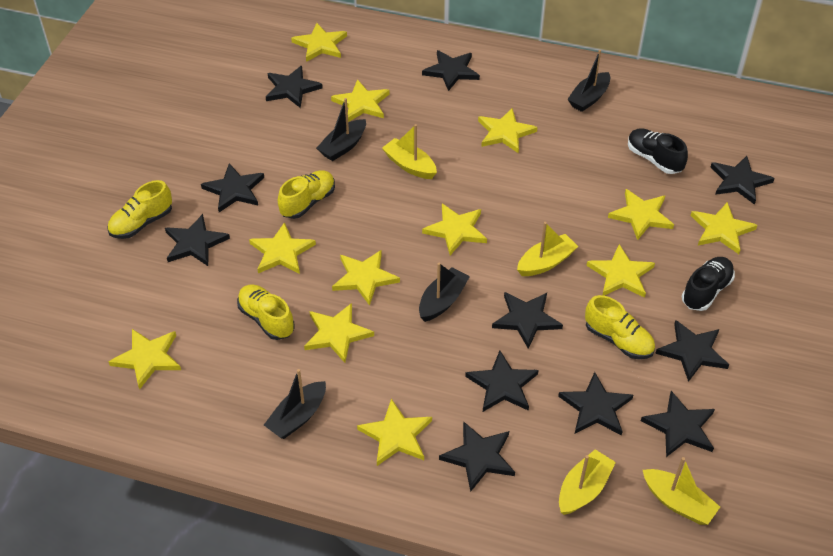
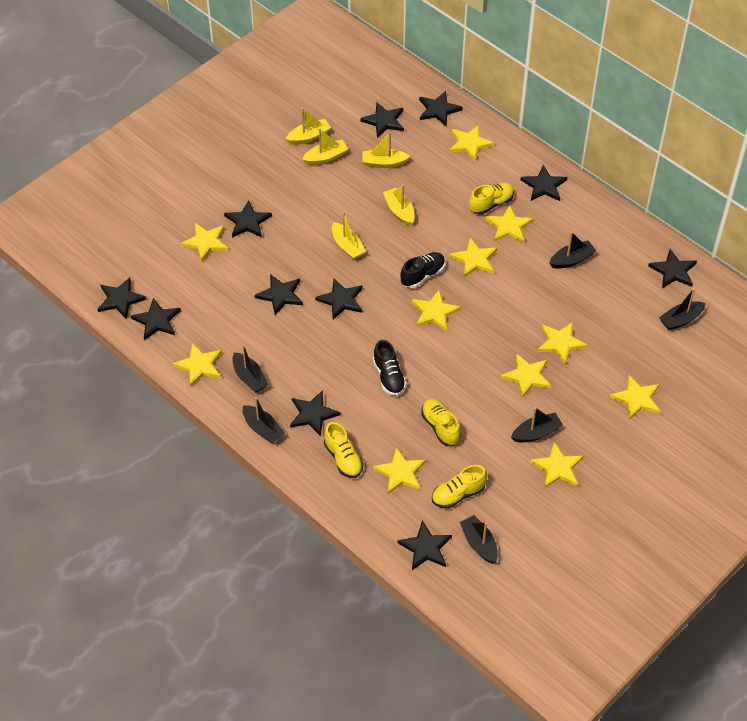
black boat: [264,369,326,439] [316,98,366,161] [419,263,470,322] [568,50,610,112] = 4 -> [232,345,269,393] [243,397,285,444] [460,515,498,564] [511,407,563,443] [549,232,596,269] [659,288,706,330] = 6
yellow boat: [382,124,437,179] [517,222,579,276] [559,449,616,515] [643,457,720,525] = 4 -> [286,108,331,145] [302,128,348,165] [332,212,366,260] [362,132,410,168] [383,185,414,226] = 5
yellow star: [108,329,181,390] [249,222,316,274] [291,23,347,62] [304,303,374,363] [331,79,390,122] [332,250,400,306] [357,399,432,466] [422,204,487,255] [478,108,538,154] [587,244,655,298] [608,189,674,240] [691,202,757,254] = 12 -> [173,343,222,387] [181,223,229,262] [373,447,426,494] [412,290,461,331] [449,125,494,161] [450,238,497,277] [485,205,533,243] [501,353,552,398] [530,442,583,488] [537,322,588,365] [610,375,660,420] = 11

